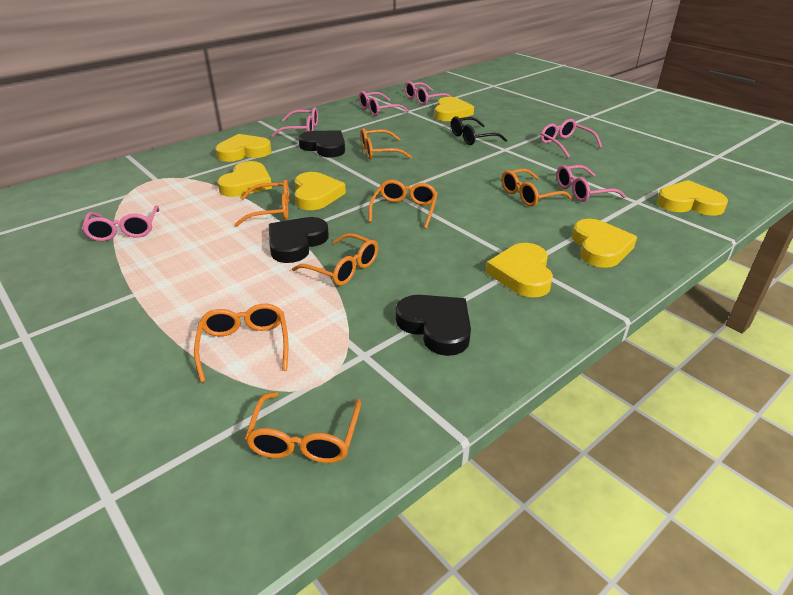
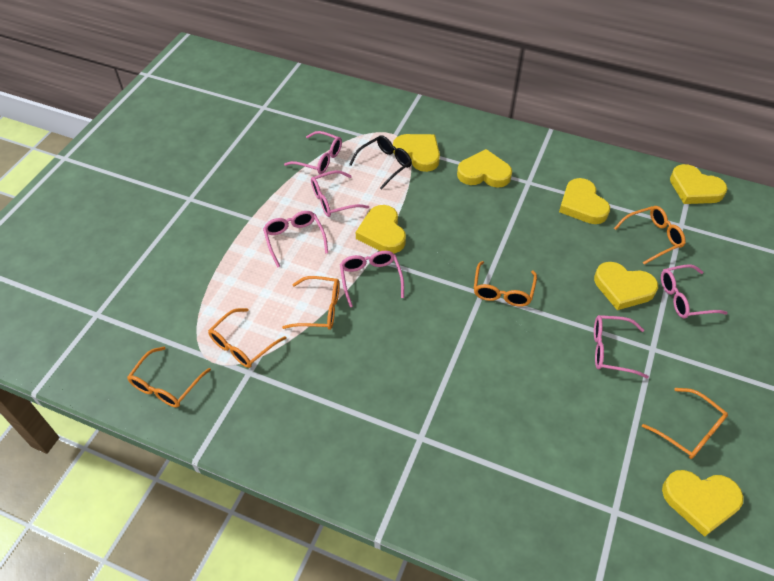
black heart: [269,217,329,263] [298,130,345,157] [396,295,471,356] = 3 -> none = 0
orange glasses: [194,304,288,383] [234,180,289,227] [245,392,361,463] [292,233,378,286] [361,128,412,159] [369,180,438,229] [501,169,573,207] = 7 -> [127,347,211,407] [208,308,287,368] [282,276,340,330] [474,261,537,307] [614,206,685,265] [642,388,728,459] = 6

